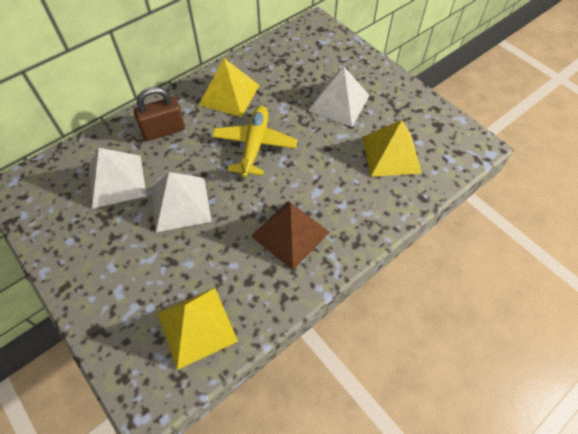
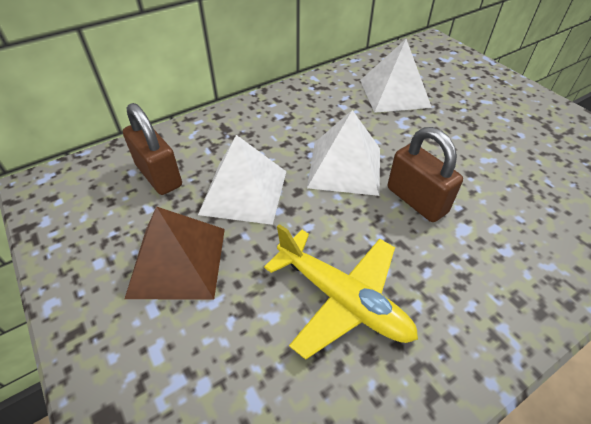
brown padlock: [134,86,185,141] = 1 -> [123,103,182,195] [388,127,463,222] = 2
yellow pyramid: [158,288,238,370] [199,58,260,117] [362,120,422,177] = 3 -> none = 0

